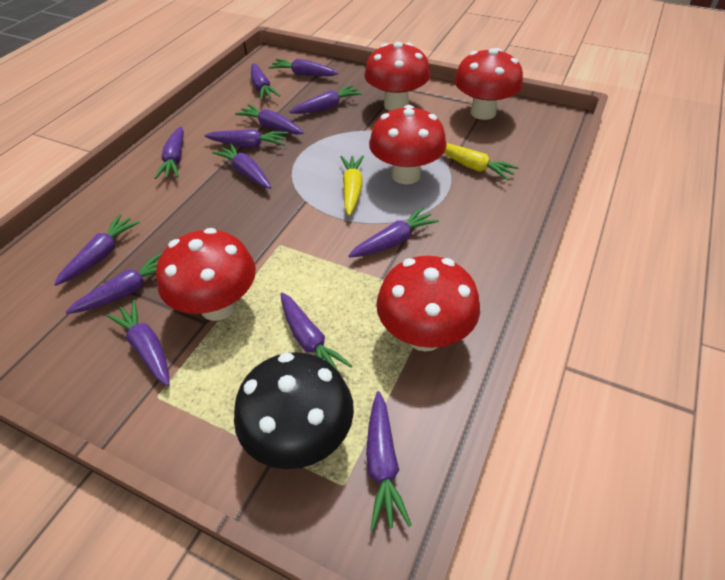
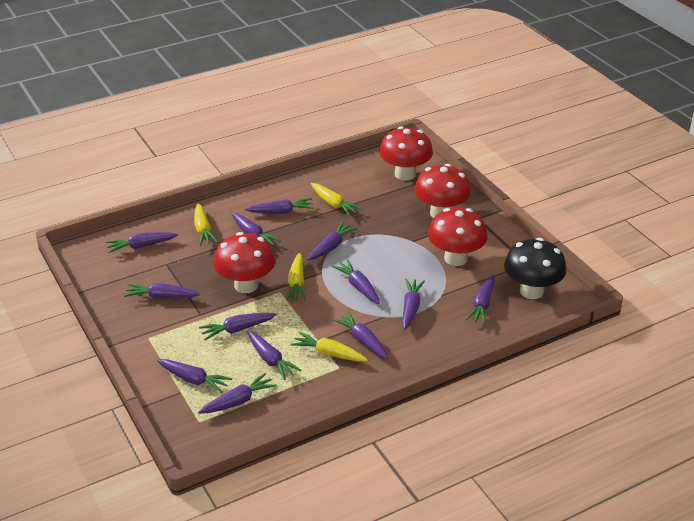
red mushroom: [156,228,256,321] [364,42,430,111] [369,105,446,184] [376,256,480,351] [454,48,523,120] = 5 -> [214,232,275,293] [379,126,433,181] [414,164,471,218] [428,208,488,266] = 4
yellow carrot: [341,156,364,216] [444,143,519,180] = 2 -> [194,203,218,246] [286,253,306,301] [291,332,368,362] [311,183,362,216] = 4

